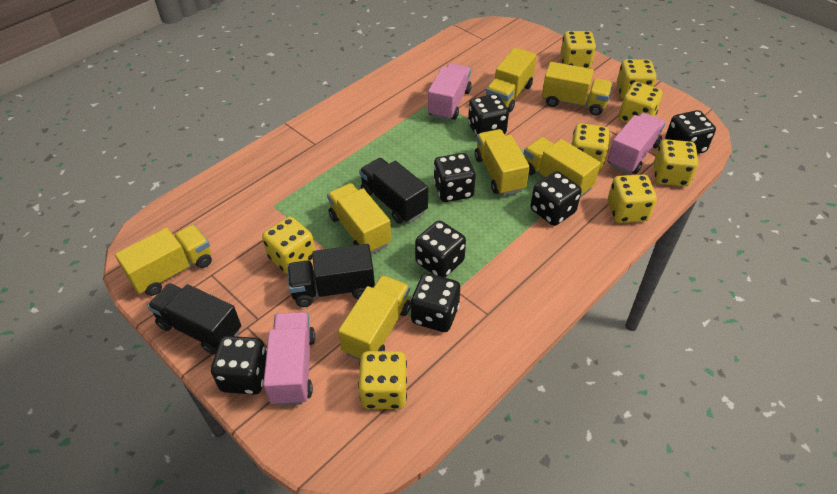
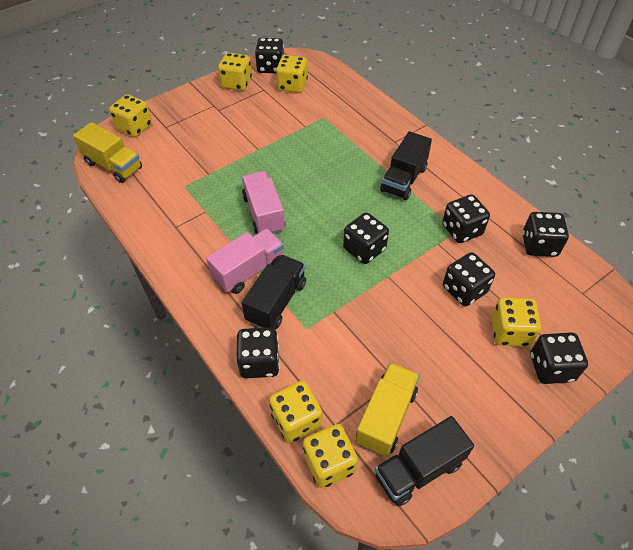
pink truck: [263,312,315,406] [428,63,472,120] [608,113,666,174] = 3 -> [206,229,284,294] [242,171,285,234] = 2
yellow dice: [262,217,315,274] [358,351,407,409] [560,31,596,69] [571,123,610,170] [608,175,657,223] [617,59,656,99] [619,82,663,123] [654,139,698,187] = 8 -> [109,94,152,137] [218,53,252,91] [269,381,322,443] [276,55,308,93] [303,424,358,488] [491,297,541,347] = 6
yellow truck: [115,225,212,296] [327,183,391,254] [338,275,411,360] [475,129,530,196] [486,47,537,112] [524,137,601,198] [542,62,612,116] = 7 -> [73,122,142,183] [356,362,420,457] = 2

